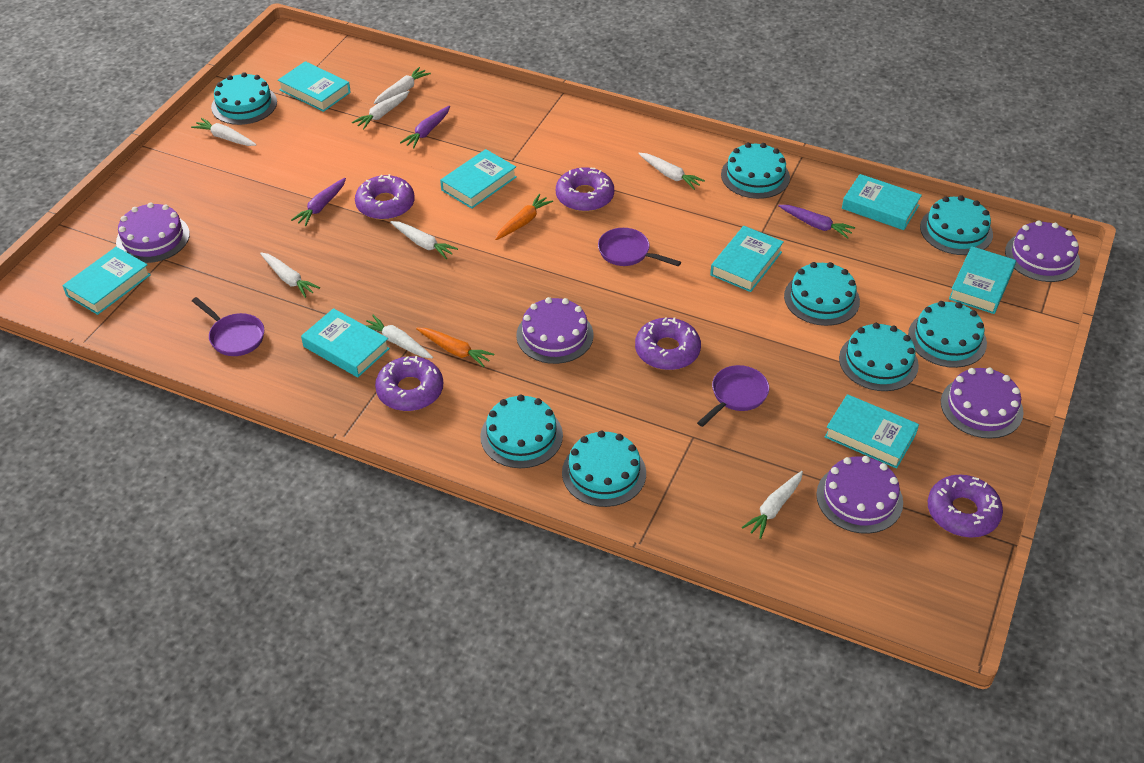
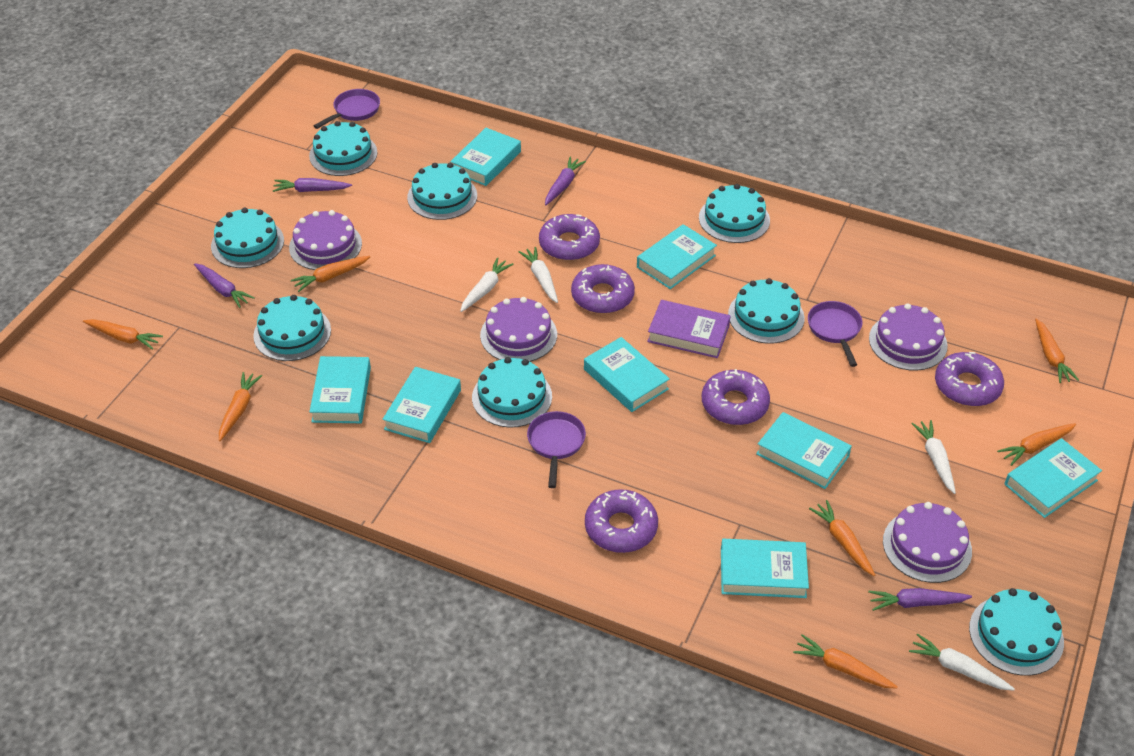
orange carrot: [416,328,494,367] [495,194,553,240] = 2 -> [83,319,163,350] [219,372,262,441] [291,256,371,292] [793,634,898,689] [809,500,875,576] [997,423,1076,466] [1035,319,1079,383] = 7
purple book: none = 0 -> [647,300,730,358] = 1
purple cake: [116,202,190,263] [516,297,593,364] [816,456,903,534] [941,368,1023,439] [1005,220,1080,282] = 5 -> [289,210,362,270] [480,297,557,362] [869,303,948,371] [883,502,972,583] = 4
purple carrot: [291,178,346,226] [400,106,450,148] [778,205,855,239] = 3 -> [194,263,255,308] [272,178,352,192] [545,157,586,205] [868,588,972,611] = 4
white carrot: [191,118,257,146] [260,252,320,298] [352,91,410,129] [365,315,433,358] [374,67,431,104] [390,221,458,259] [638,153,705,190] [742,471,803,539] = 8 -> [460,258,513,312] [519,247,558,303] [909,633,1015,691] [912,420,956,494] = 4

